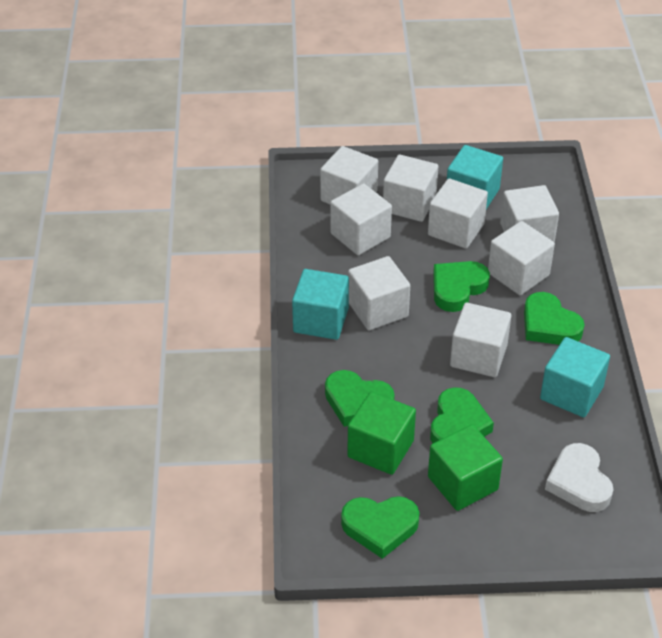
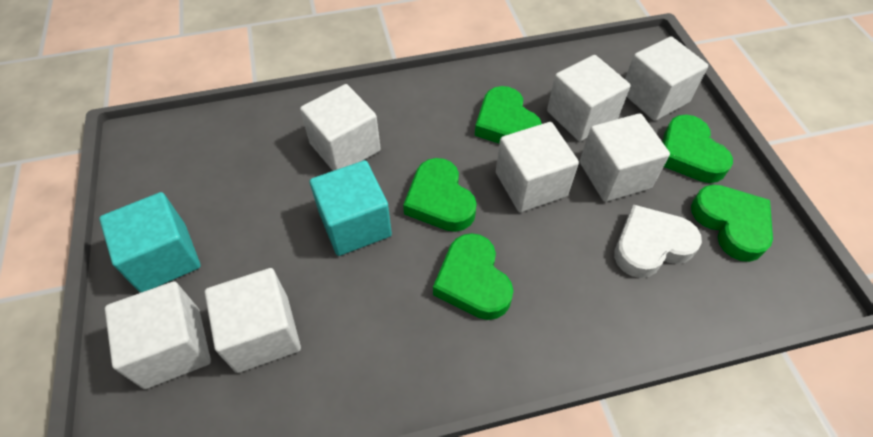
green cube: [347,392,416,475] [428,424,503,511] = 2 -> none = 0
turquoise cube: [292,269,349,340] [447,145,503,209] [540,337,610,417] = 3 -> [99,192,201,293] [310,160,392,256] = 2
white cube: [320,146,378,204] [330,183,392,255] [348,256,410,330] [383,155,438,222] [428,179,488,249] [450,303,511,377] [488,221,555,295] [500,185,559,243] = 8 -> [105,281,211,389] [205,268,301,373] [300,84,381,171] [496,122,579,212] [547,55,630,141] [580,113,670,202] [625,36,708,121] = 7

